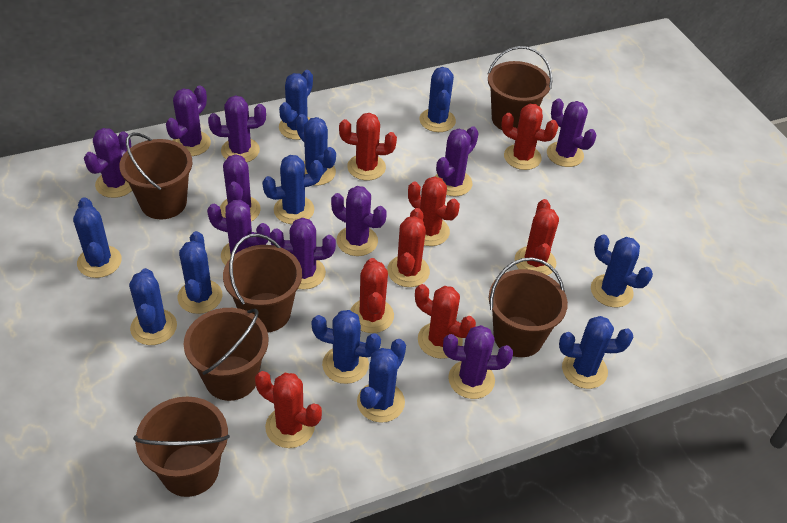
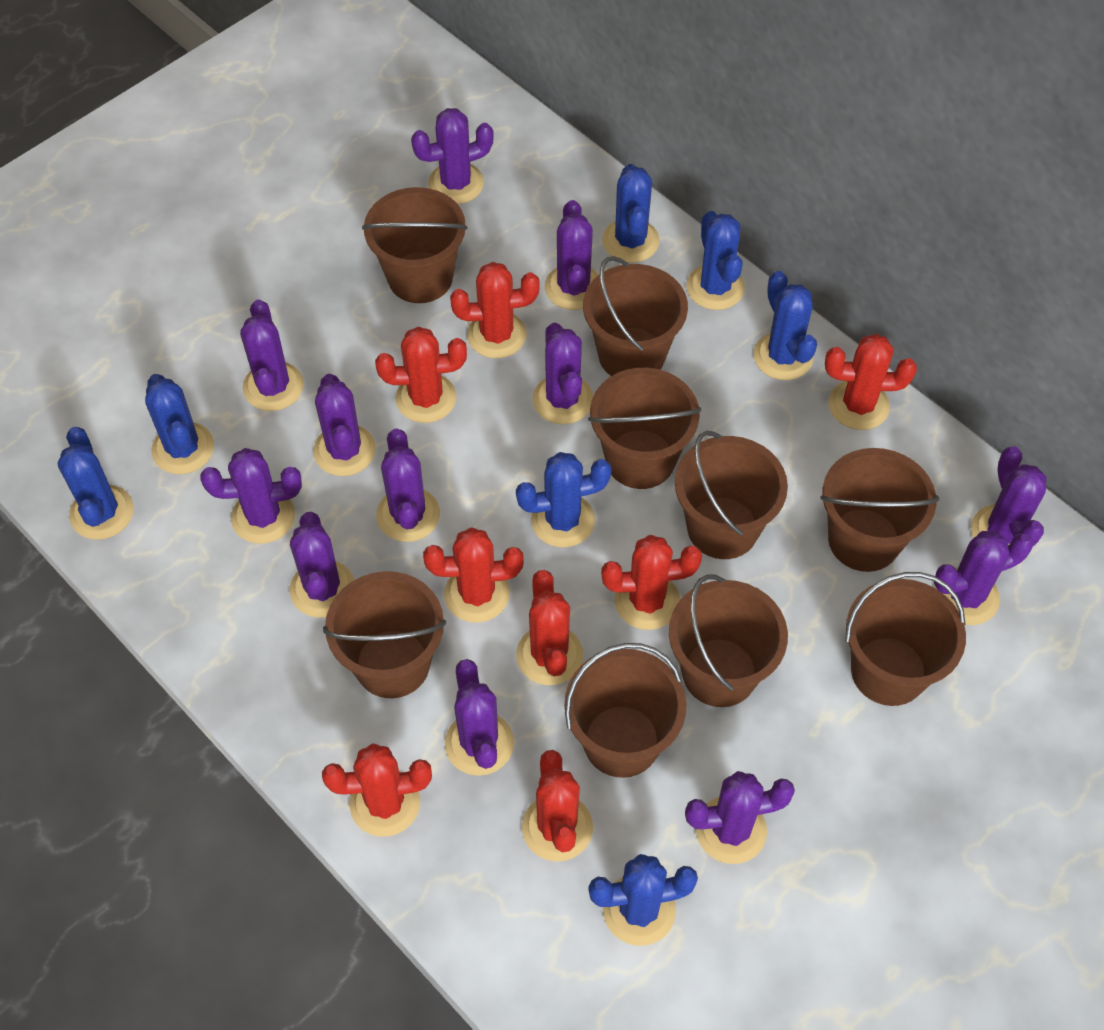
blue cactus: [73,197,122,278] [129,268,177,345] [178,231,223,314] [262,155,323,224] [279,70,313,140] [296,114,336,185] [312,310,381,384] [357,339,406,423] [419,67,456,132] [559,316,633,389] [591,234,653,307] = 11 -> [58,427,134,540] [145,374,214,474] [516,452,612,548] [588,854,698,946] [602,164,660,263] [686,211,745,310] [753,271,817,380] = 7
brown bucket: [119,133,192,219] [133,397,230,497] [184,308,268,401] [223,234,302,333] [488,46,552,130] [489,257,568,357] = 6 -> [323,571,446,698] [362,187,468,303] [564,643,686,778] [583,256,688,376] [588,368,701,489] [669,574,788,707] [675,431,788,559] [820,448,940,572] [845,572,966,706] = 9
purple cactus: [84,128,132,198] [166,85,211,156] [207,200,270,265] [208,95,266,162] [220,154,261,222] [270,218,336,290] [331,186,387,256] [435,126,479,197] [443,325,513,399] [547,99,596,167] = 10 -> [200,448,302,544] [240,300,304,411] [290,512,354,618] [313,374,376,476] [376,428,440,542] [411,108,494,204] [445,659,514,776] [532,323,593,424] [544,200,598,310] [685,771,795,864] [934,531,1033,625] [971,446,1047,546] = 12

